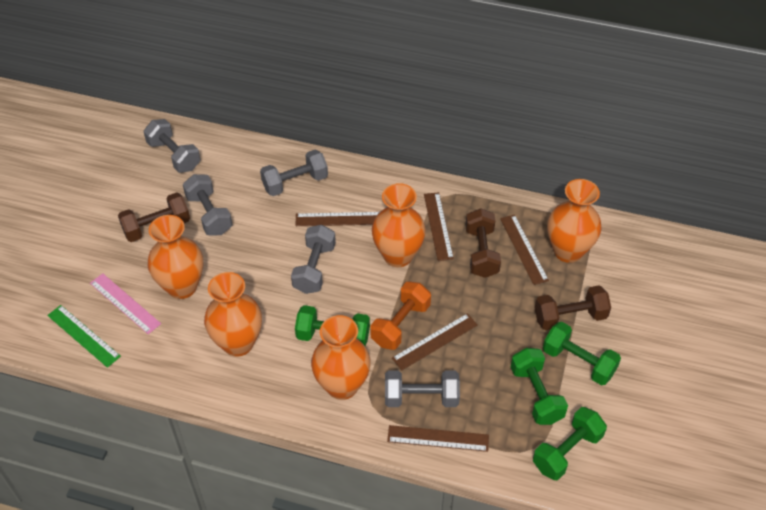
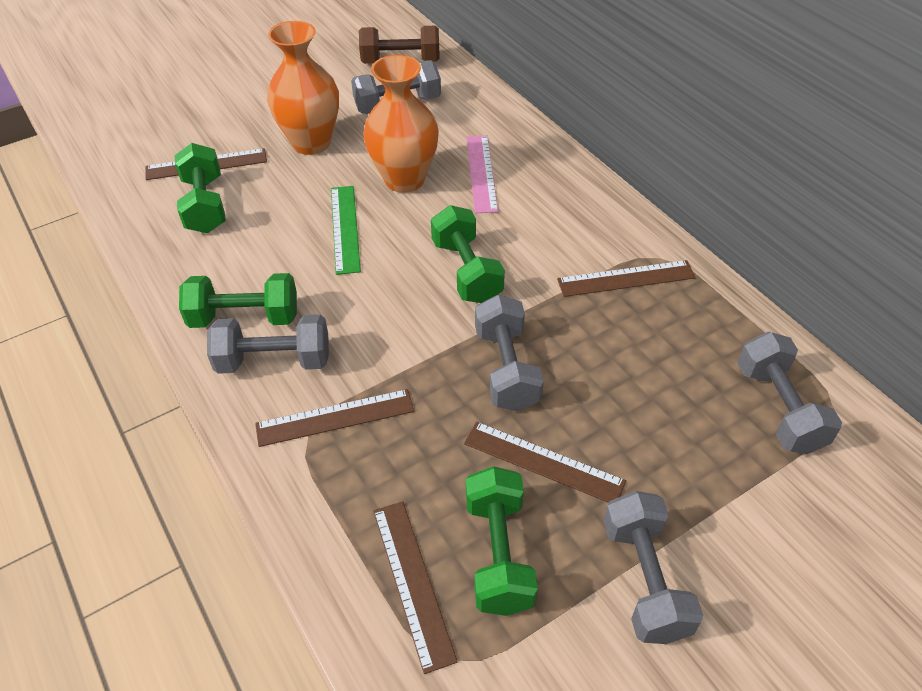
brown dumbbell: [118,192,190,242] [465,208,501,278] [535,285,611,330] = 3 -> [359,26,440,64] = 1
orange dumbbell: [370,282,431,350] = 1 -> none = 0
orange vase: [148,215,203,299] [204,272,262,357] [311,315,371,400] [372,183,426,267] [547,179,602,263] = 5 -> [267,21,339,155] [363,55,439,193] = 2

